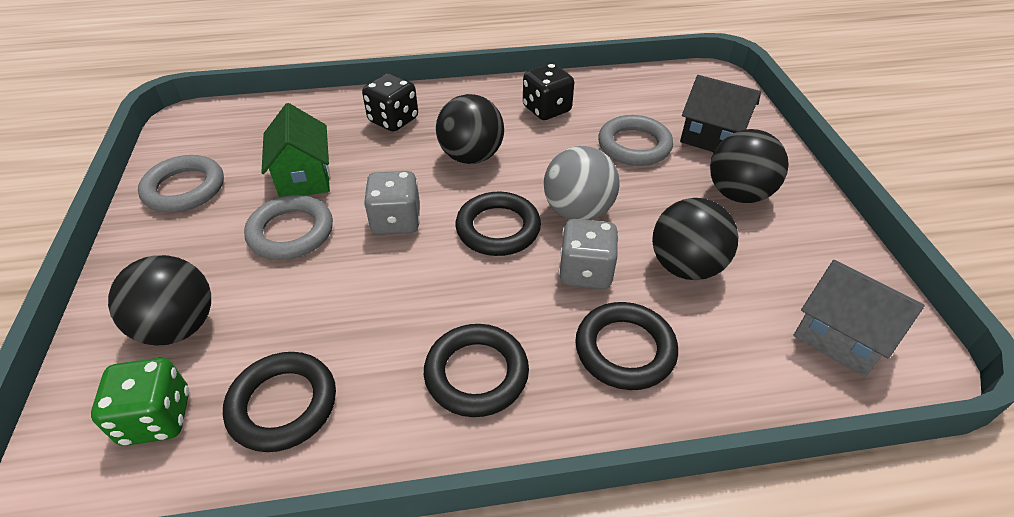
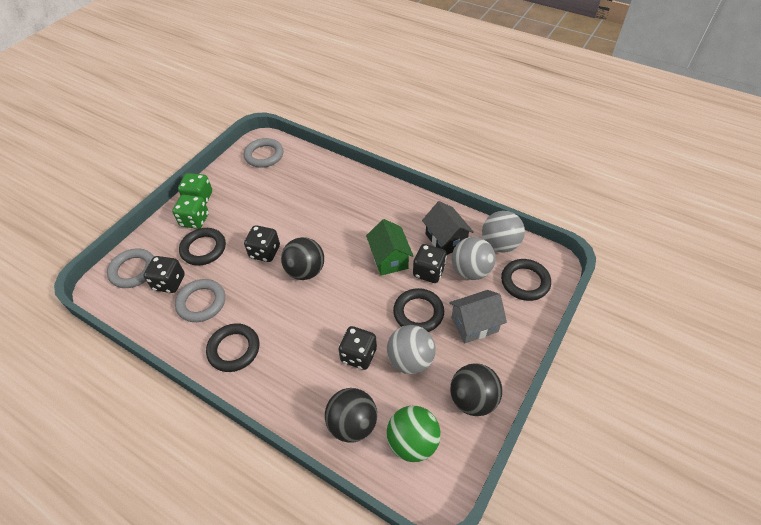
black ball: [108,255,211,346] [436,94,504,164] [652,198,738,280] [710,129,789,203] = 4 -> [281,237,324,280] [325,388,377,443] [450,364,502,416] = 3
black dice: [362,73,418,132] [523,63,574,120] = 2 -> [143,256,185,293] [244,225,280,262] [338,326,377,370] [413,244,447,283] = 4
green ball: none = 0 -> [387,405,441,462] = 1
green dice: [91,358,189,446] = 1 -> [172,195,209,229] [178,173,212,204] = 2
grey ball: [544,146,620,220] = 1 -> [387,325,436,374] [452,237,496,280] [482,211,525,253] = 3
grey dice: [364,171,420,235] [559,219,619,289] = 2 -> none = 0

